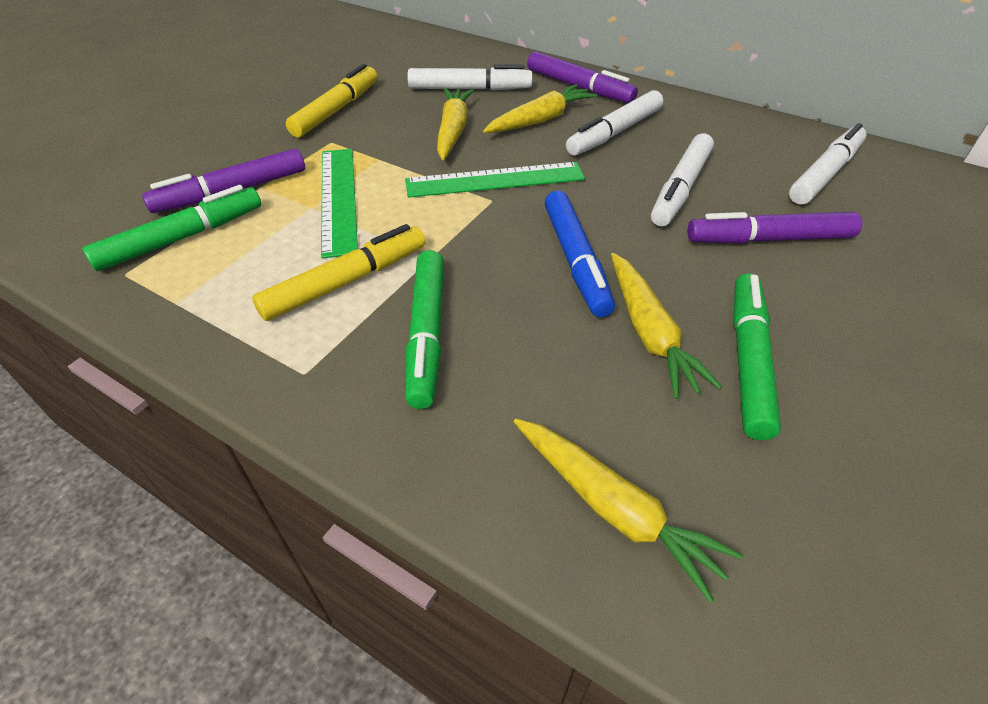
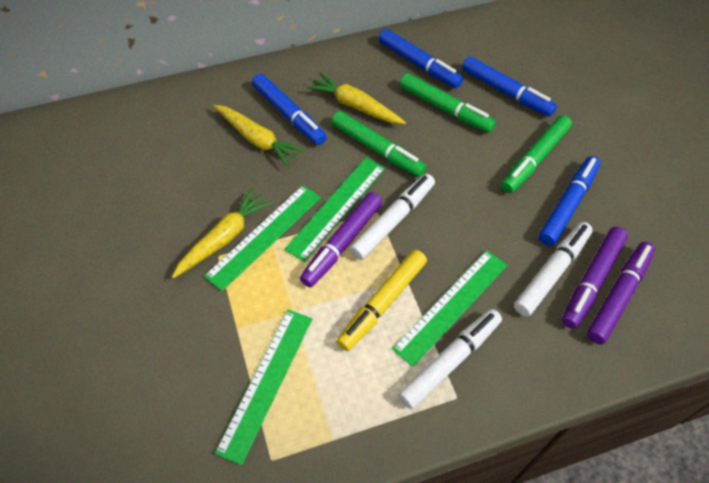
blue marker: [545,191,615,317] = 1 -> [252,74,327,145] [378,29,463,88] [462,56,557,117] [539,156,600,246] = 4
green ruler: [321,149,358,259] [405,162,585,198] = 2 -> [204,185,321,291] [215,309,312,465] [285,157,385,262] [392,250,507,367] = 4
white marker: [407,64,533,90] [566,90,663,156] [651,133,714,226] [789,123,867,205] = 4 -> [350,174,435,260] [398,309,502,409] [514,222,593,317] = 3
yellow carrot: [437,88,474,161] [483,84,597,133] [514,419,743,603] [611,253,722,399] = 4 -> [172,188,272,278] [214,105,305,167] [307,73,406,124] = 3
yellow marker: [252,224,425,321] [286,64,377,137] = 2 -> [336,250,427,351] = 1

